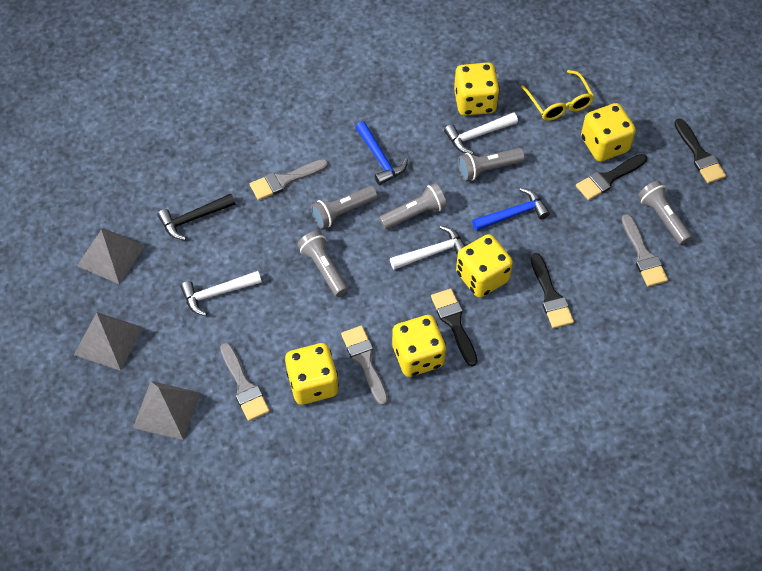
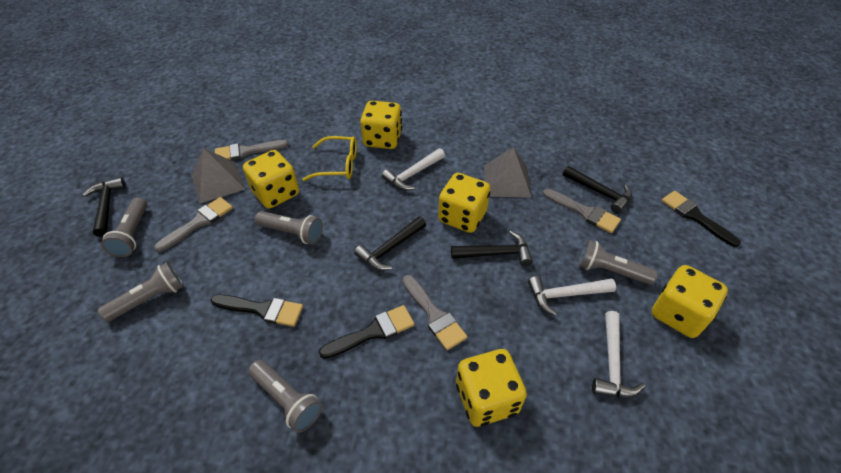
black brush: [431,289,478,366] [531,253,574,328] [576,154,647,200] [674,119,726,183] = 4 -> [211,295,303,327] [319,305,415,359] [662,191,741,247] = 3
black hammer: [158,193,235,240] = 1 -> [83,177,126,237] [354,216,426,271] [451,231,533,266] [563,166,632,214] = 4
blue hammer: [355,121,408,185] [472,188,550,231] = 2 -> none = 0
grey pyramid: [74,312,143,371] [77,228,145,284] [133,381,200,440] = 3 -> [191,148,245,204] [484,147,532,198] = 2

